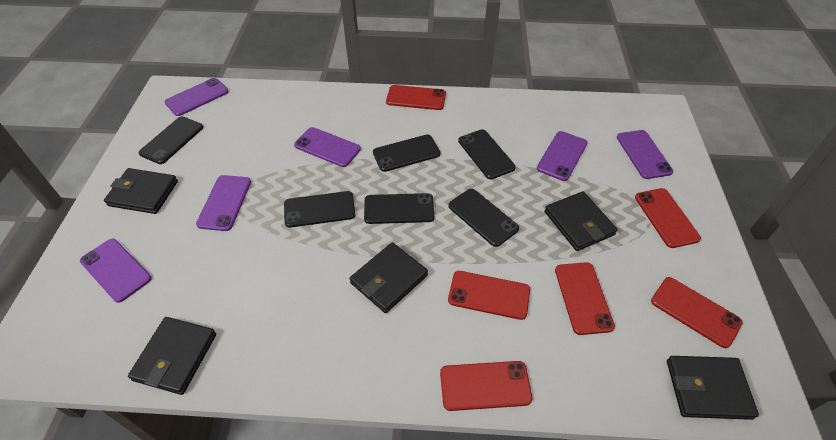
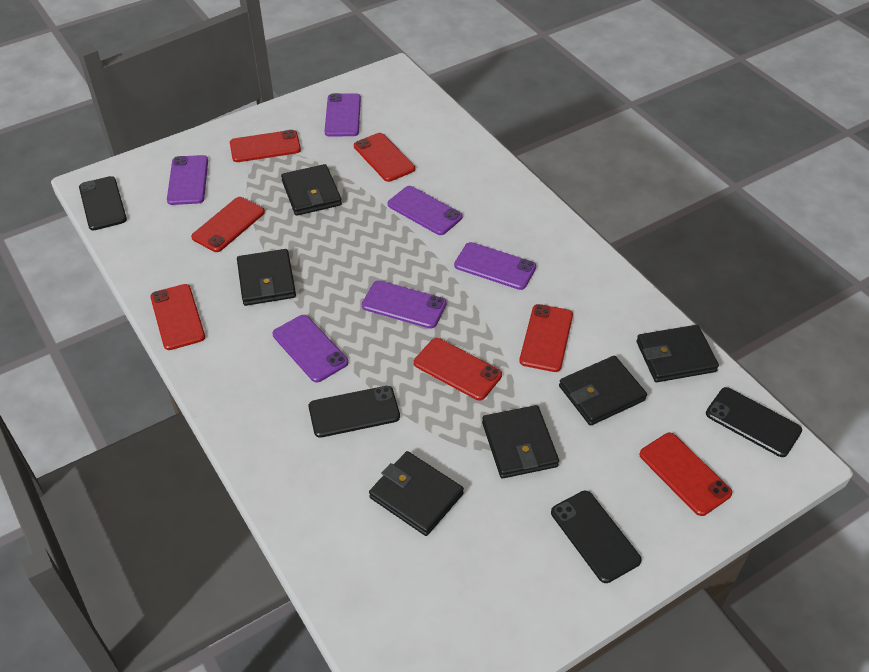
black phone: [139,117,203,164] [284,191,356,228] [364,193,434,224] [373,134,441,172] [448,189,519,247] [458,130,516,179] = 6 -> [79,176,127,230] [309,386,400,438] [551,491,642,583] [706,387,802,457] = 4
black wallet: [104,168,178,214] [128,317,216,395] [350,242,428,313] [545,191,617,251] [667,356,759,420] = 5 -> [237,249,296,306] [281,164,342,216] [369,451,464,536] [482,405,559,478] [559,356,647,426] [636,325,719,382] = 6
red phone: [386,85,446,110] [440,361,532,411] [448,271,530,320] [555,262,615,335] [635,188,701,248] [651,277,743,348] = 6 -> [150,284,205,350] [191,197,265,252] [230,130,301,162] [354,133,415,182] [414,338,502,400] [519,304,573,372] [639,433,732,516] = 7

